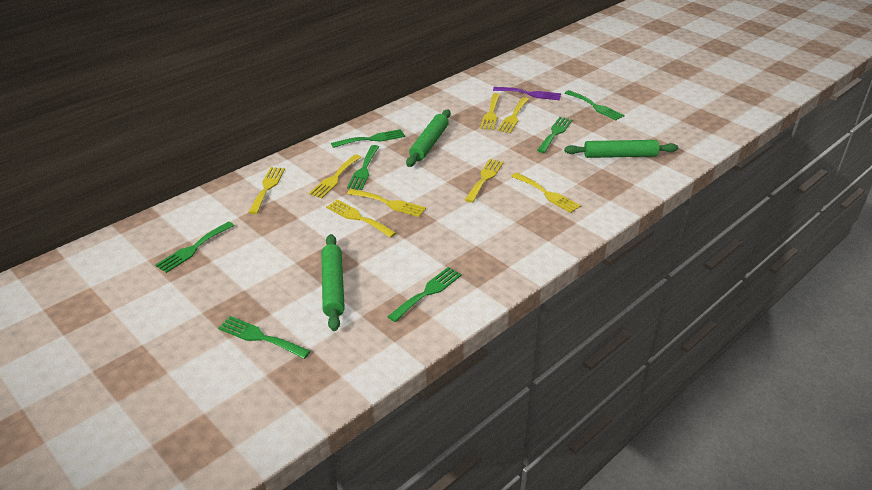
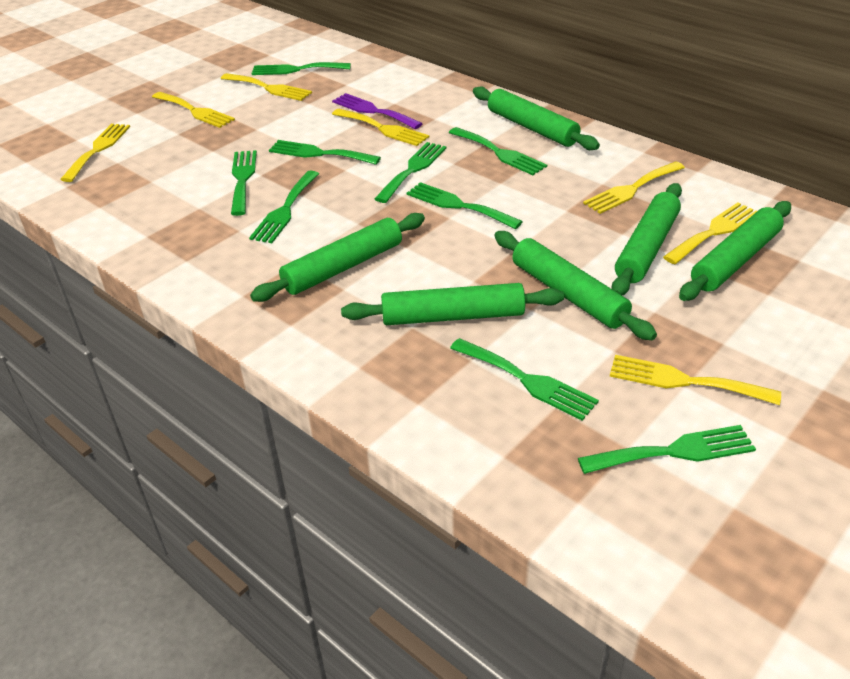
green fork: [155,222,234,273] [218,316,311,359] [331,129,405,148] [347,145,379,190] [387,267,462,322] [537,117,572,153] [565,90,624,120] = 7 -> [231,150,257,216] [249,171,319,243] [251,62,351,75] [269,140,381,165] [374,142,446,203] [407,182,523,229] [449,127,547,175] [450,338,599,421] [578,425,756,474] = 9
green rolling pin: [321,234,345,331] [406,110,451,167] [564,140,678,158] = 3 -> [250,213,425,302] [341,283,564,325] [473,87,600,150] [494,231,657,340] [612,183,682,295] [679,201,791,301] = 6
yellow fork: [248,167,285,214] [309,154,361,198] [326,200,397,238] [347,189,426,217] [465,159,504,203] [480,93,500,130] [497,97,529,133] [511,172,581,213] = 8 -> [60,124,130,182] [152,92,235,128] [221,73,312,101] [332,109,429,146] [583,161,685,214] [610,355,781,405] [663,203,757,264] = 7

